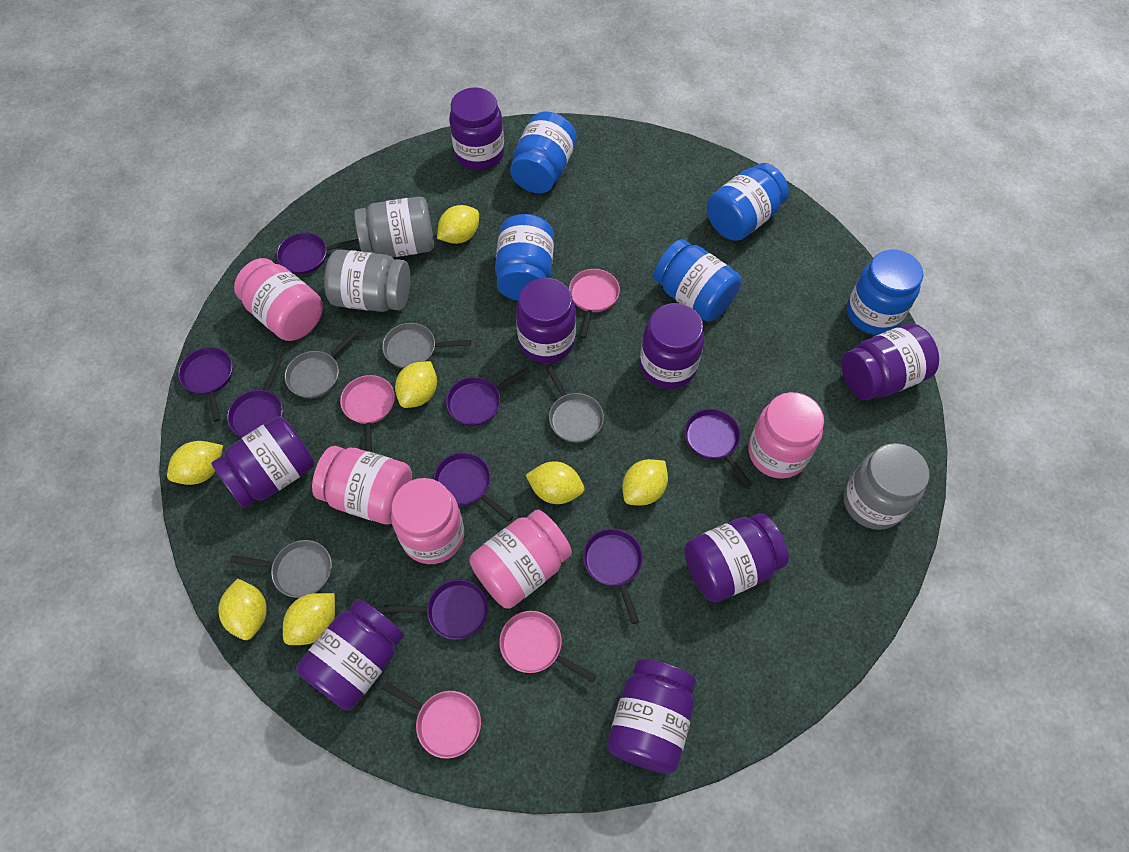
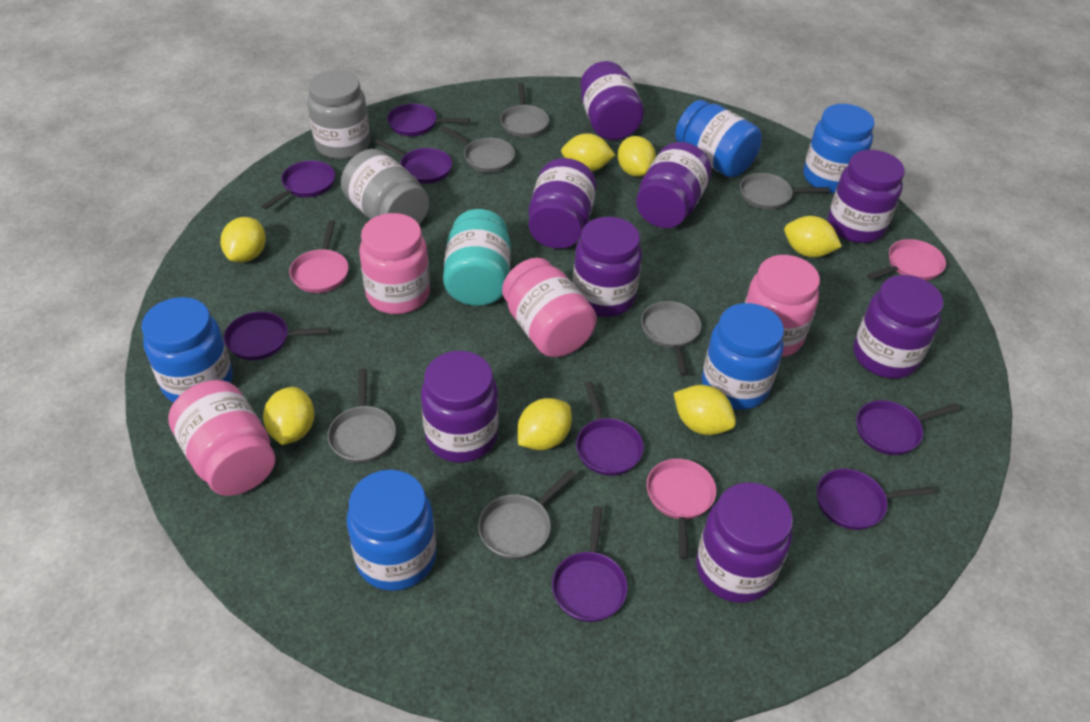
grey jar: [324,249,410,312] [354,197,434,257] [843,443,930,530] = 3 -> [308,70,370,160] [341,149,429,224] = 2
grey pan: [230,540,332,598] [285,329,359,398] [382,323,471,369] [545,364,604,443] = 4 -> [328,368,396,463] [441,126,515,173] [478,470,576,559] [500,83,549,138] [641,301,701,376] [740,173,830,210] = 6
pink jar: [234,258,323,341] [312,446,412,524] [391,478,464,564] [469,510,572,609] [748,392,824,479] = 5 -> [168,380,276,496] [359,213,430,314] [502,258,597,357] [745,255,820,357] = 4
pink pan: [340,375,395,452] [382,681,481,759] [499,611,596,683] [569,269,620,338] = 4 -> [289,220,349,293] [646,459,716,559] [867,239,946,281] = 3
turquoise jar: none = 0 -> [443,209,511,306] = 1

